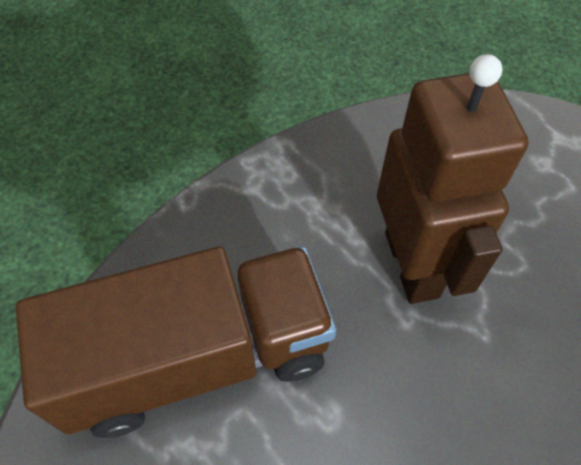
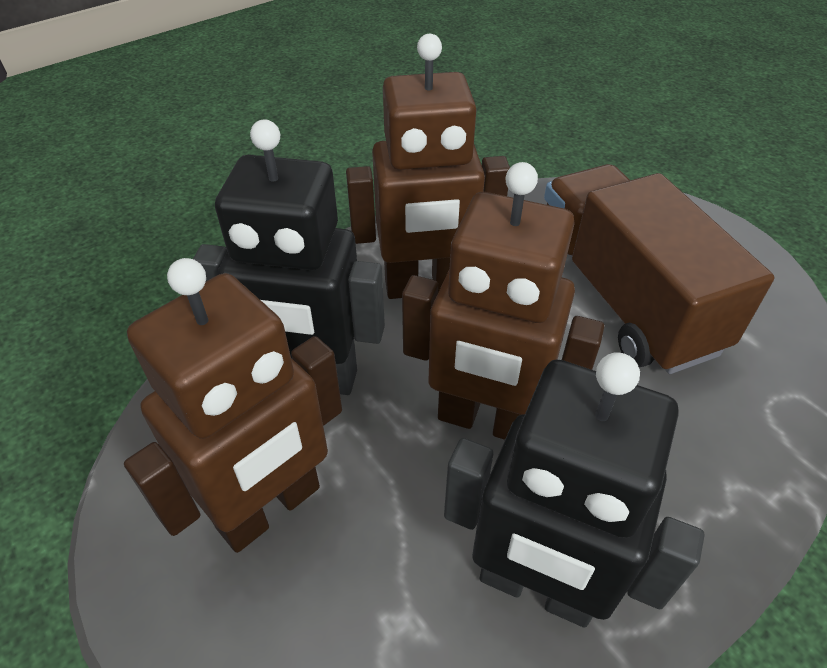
black robot: none = 0 -> [193,120,385,395] [444,352,704,628] = 2
brown robot: [377,54,529,304] = 1 -> [124,258,342,553] [346,34,510,299] [402,162,604,440] = 3

